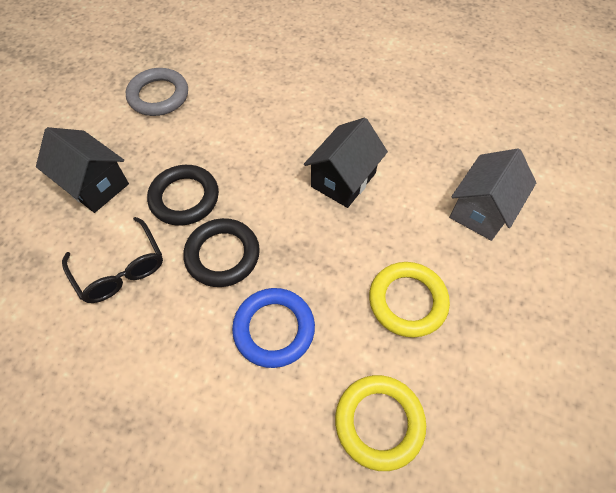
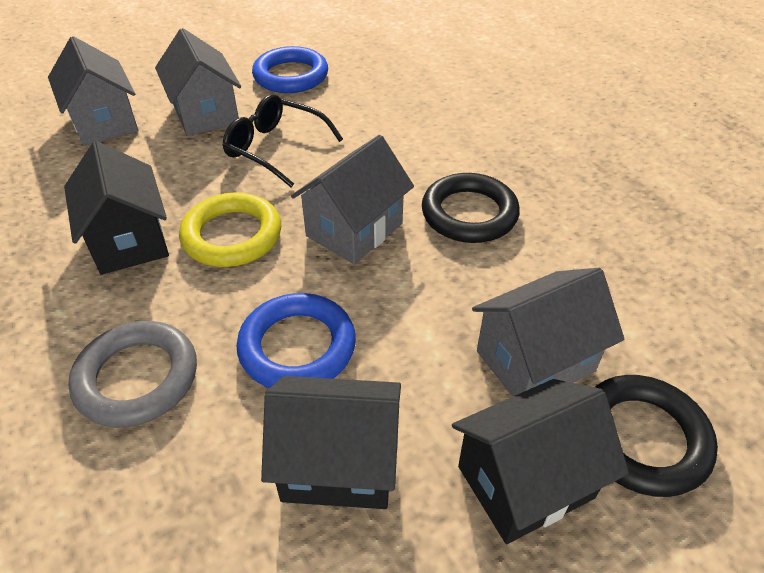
black house: [36,127,129,213] [304,117,388,208] = 2 -> [64,141,169,275] [261,376,401,509] [452,379,629,544] = 3
blue ring: [232,288,315,368] = 1 -> [237,293,356,388] [252,46,328,93] = 2
grey house: [449,148,536,241] = 1 -> [48,36,138,146] [155,28,241,136] [291,135,414,264] [472,268,624,397] = 4
yellow ring: [335,375,426,471] [369,262,450,338] = 2 -> [179,193,281,267] = 1

